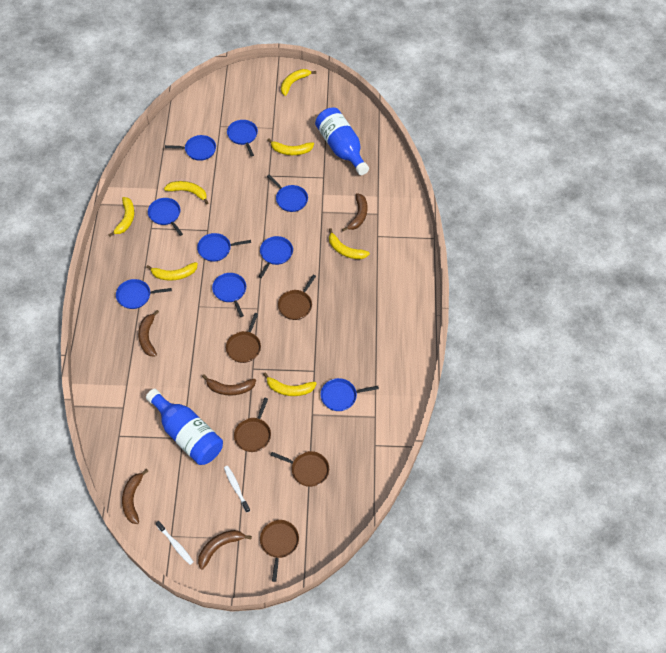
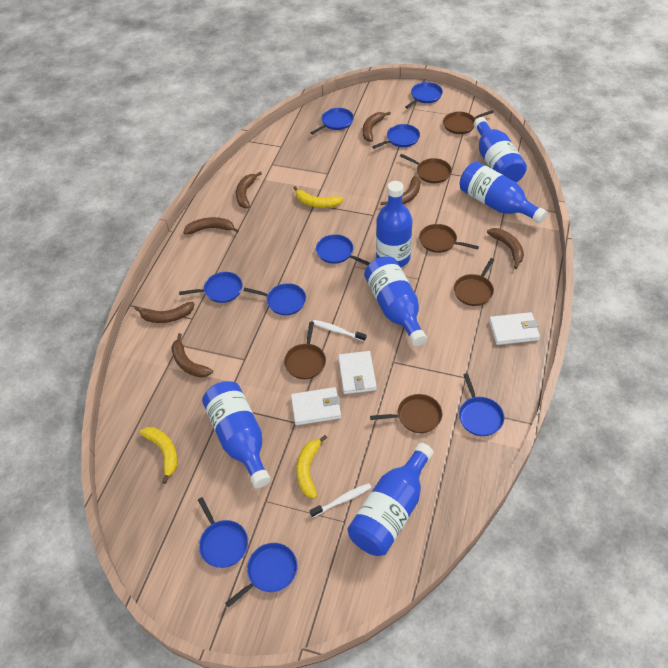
blue bottle: [146,389,223,465] [315,108,369,175] = 2 -> [202,381,271,488] [347,443,433,556] [364,256,427,346] [376,181,413,267] [460,161,547,224] [474,117,527,182] = 6
brown banana: [122,469,148,524] [138,310,159,356] [198,530,252,570] [202,375,256,396] [342,193,367,231] = 5 -> [134,302,194,323] [171,333,213,377] [183,217,239,234] [236,171,262,208] [363,112,391,142] [381,176,421,205] [487,228,524,269] = 7
brown pan: [226,313,261,363] [234,398,271,452] [260,520,299,582] [271,451,329,487] [278,275,316,320] = 5 -> [284,322,326,379] [370,394,442,433] [400,154,452,183] [419,224,479,253] [443,110,494,134] [454,258,494,306] = 6
white wallet: none = 0 -> [291,387,341,425] [338,351,377,394] [489,312,540,345] = 3
yellow banana: [108,197,134,237] [146,262,198,281] [164,181,208,205] [263,373,317,396] [268,139,314,155] [281,69,316,96] [329,228,370,259] = 7 -> [140,427,178,484] [293,186,343,208] [296,435,327,498] = 3

